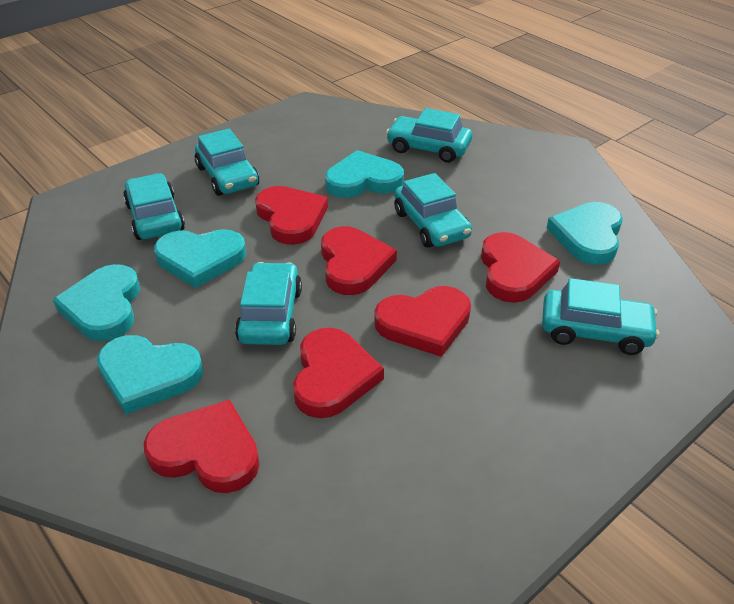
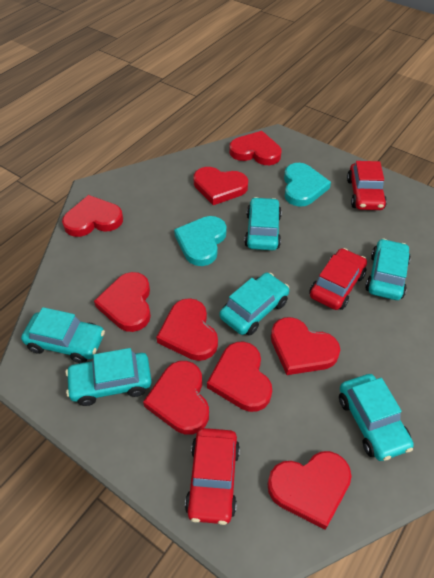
red car: none = 0 -> [185,428,240,525] [309,248,367,310] [347,161,387,210] = 3
red heart: [144,400,260,493] [255,186,328,245] [293,328,384,418] [321,226,397,295] [374,286,471,357] [481,232,560,303] = 6 -> [62,195,123,237] [94,272,151,332] [143,361,209,435] [156,298,218,361] [193,167,248,205] [207,342,272,412] [229,131,281,165] [268,451,352,530] [271,317,340,375] = 9
turquoise heart: [53,264,140,341] [97,335,203,414] [154,229,246,288] [325,150,404,198] [546,202,623,265] = 5 -> [174,216,227,266] [284,163,331,207] = 2

